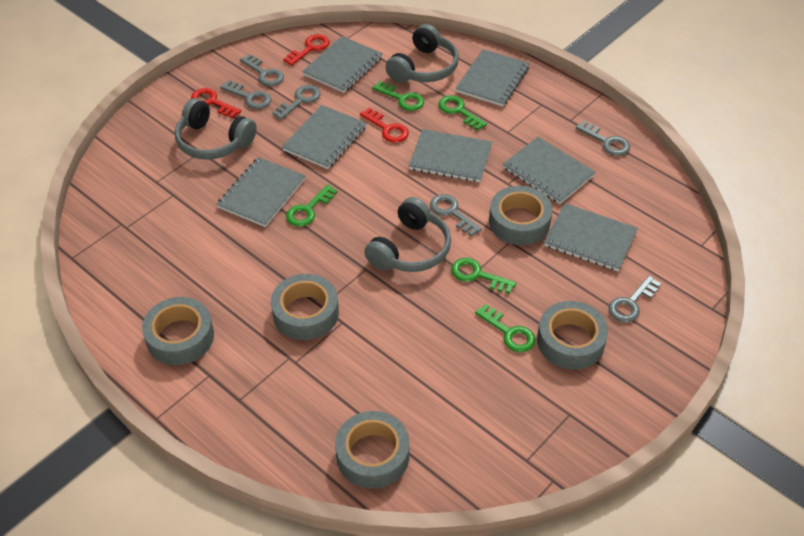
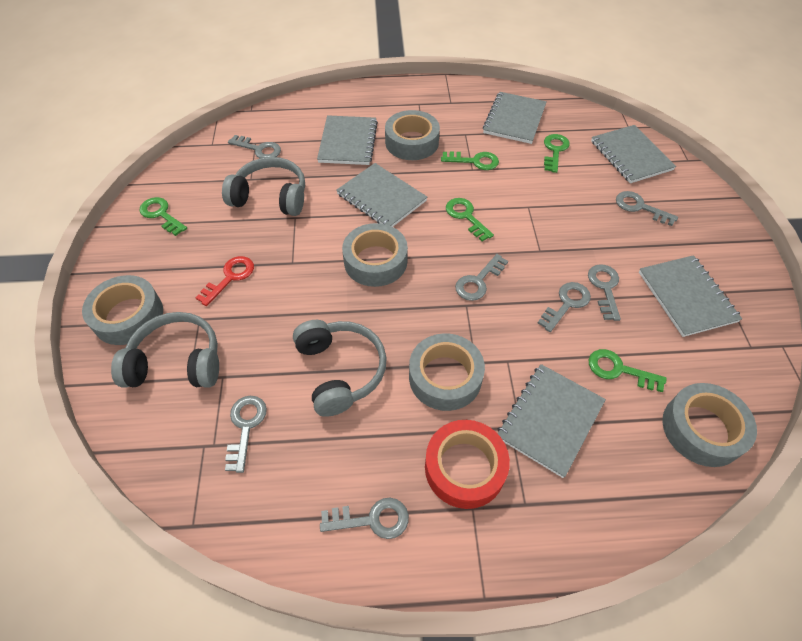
grey key: [220,80,271,109] [240,54,284,86] [272,85,321,120] [430,194,482,237] [576,121,630,156] [608,276,661,323] = 6 -> [225,396,267,473] [228,135,281,158] [320,498,409,539] [455,254,508,301] [538,282,591,332] [588,264,621,321] [616,191,678,226] = 7
grey notebook: [217,157,306,227] [282,105,367,169] [302,36,383,93] [409,129,492,182] [455,49,529,107] [503,137,596,204] [544,203,638,271] = 7 -> [317,115,378,165] [336,163,427,227] [483,92,547,144] [498,364,606,478] [591,125,676,183] [639,255,742,337] = 6
red key: [191,88,241,118] [283,34,329,66] [360,108,409,143] = 3 -> [195,256,254,306] = 1
red tape: none = 0 -> [425,420,510,509] = 1

